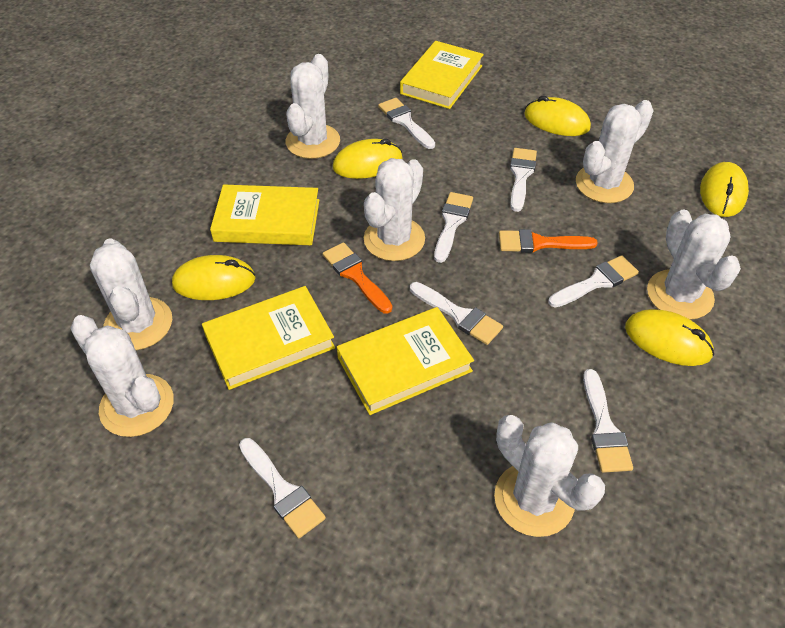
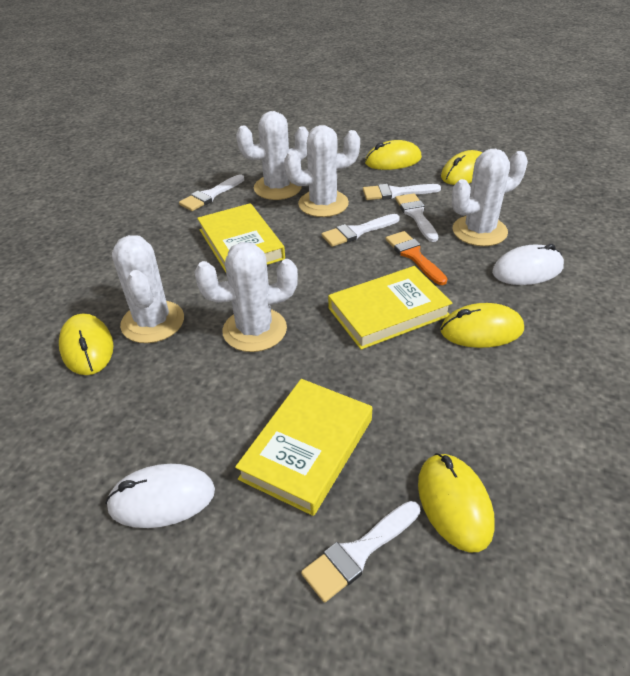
orange brush: [323,242,392,314] [499,229,598,253] = 2 -> [386,231,447,285] = 1
white brush: [239,438,326,538] [378,98,435,149] [410,282,503,345] [434,192,473,263] [510,148,537,212] [548,255,639,308] [583,369,633,473] = 7 -> [179,174,244,211] [301,501,420,603] [321,214,400,247] [363,184,441,200] [395,193,438,242] = 5
white cactus: [71,315,174,437] [90,238,172,350] [286,54,340,159] [364,158,425,261] [494,415,605,537] [576,100,654,203] [647,209,741,320] = 7 -> [112,235,184,343] [194,242,298,352] [236,111,309,200] [284,125,360,217] [452,149,528,246] = 5
white mouse: none = 0 -> [105,464,215,528] [492,244,564,285] = 2
yellow book: [202,286,335,390] [210,185,319,245] [337,307,474,415] [400,41,484,109] = 4 -> [197,203,285,272] [235,379,372,516] [328,266,452,350] = 3

